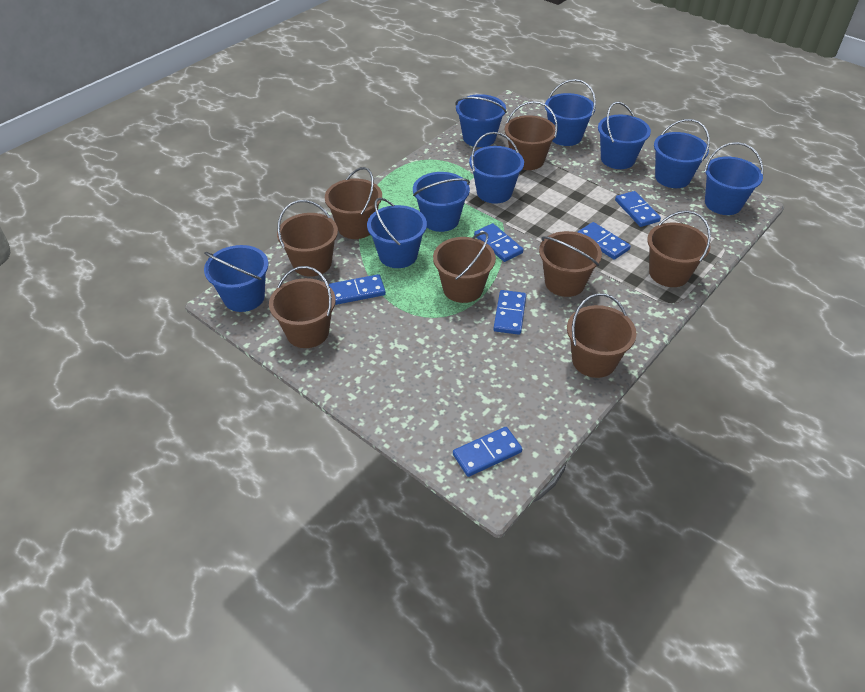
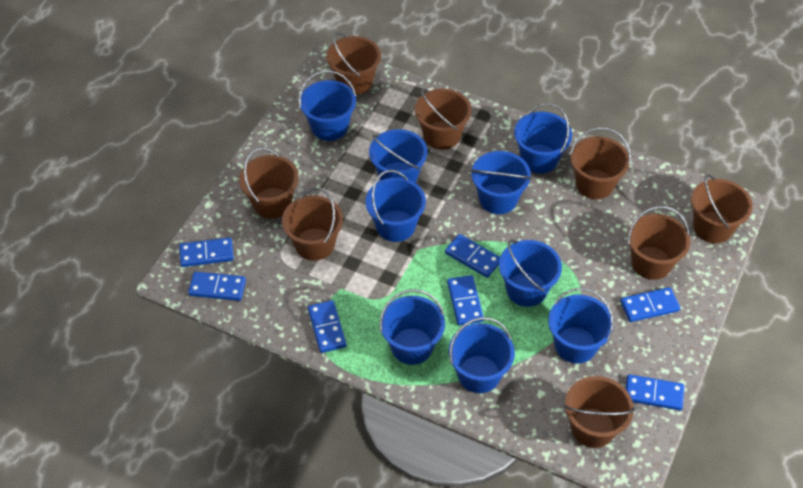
blue domino: [329,274,386,305] [453,427,522,477] [474,223,523,262] [493,290,526,335] [578,222,631,260] [615,191,661,227] = 6 -> [179,237,234,267] [188,272,246,301] [308,300,347,353] [445,234,500,278] [447,275,484,326] [620,287,680,322] [626,374,684,411] = 7

